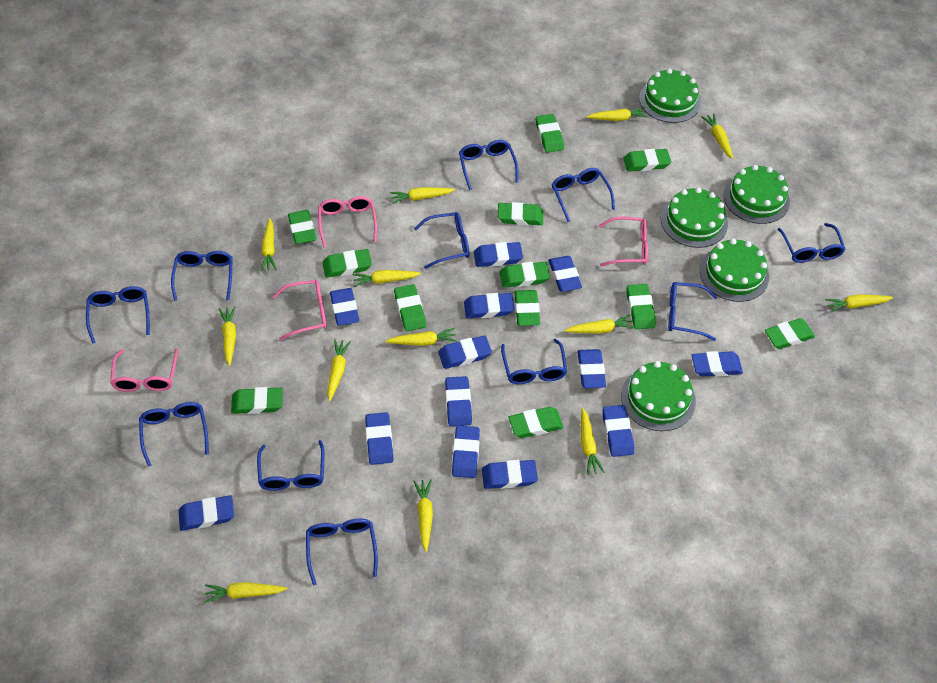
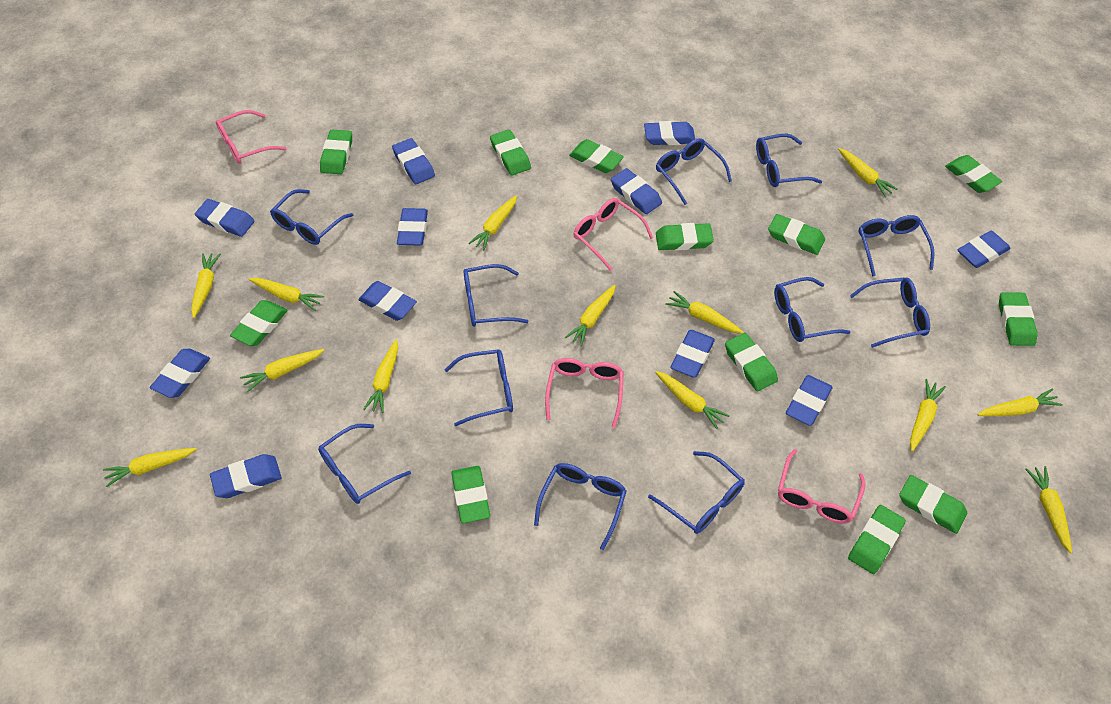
blue eraser: [178,495,234,531] [330,288,359,326] [365,412,393,465] [438,336,492,369] [445,376,472,426] [452,425,480,478] [464,293,515,318] [474,242,523,267] [482,460,538,489] [548,256,582,292] [577,349,606,388] [602,405,634,457] [691,351,743,377] = 13 -> [150,349,210,398] [195,199,255,237] [210,454,281,498] [358,281,417,321] [392,138,435,184] [397,208,428,246] [611,168,662,214] [644,121,695,145] [670,330,715,378] [786,375,832,426] [957,231,1011,268] = 11
green cake: [621,361,696,431] [639,69,701,123] [661,187,728,248] [700,239,769,302] [723,165,790,224] = 5 -> none = 0

